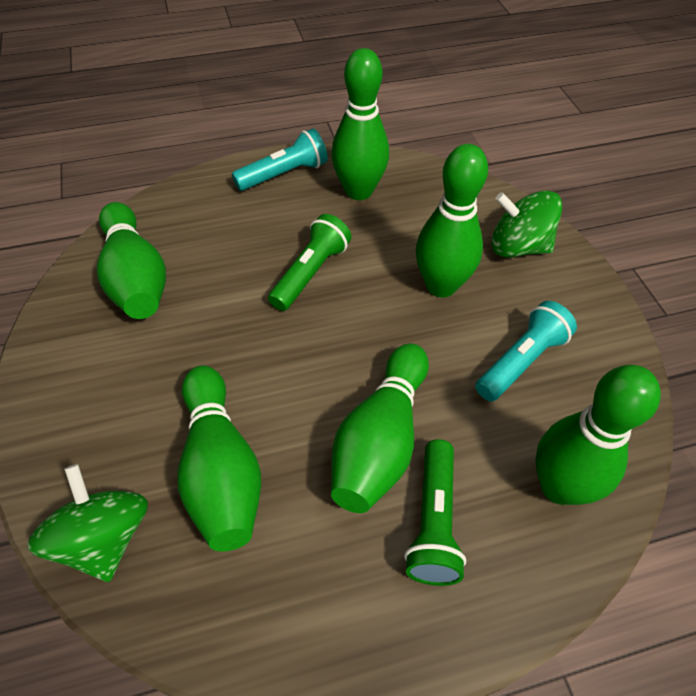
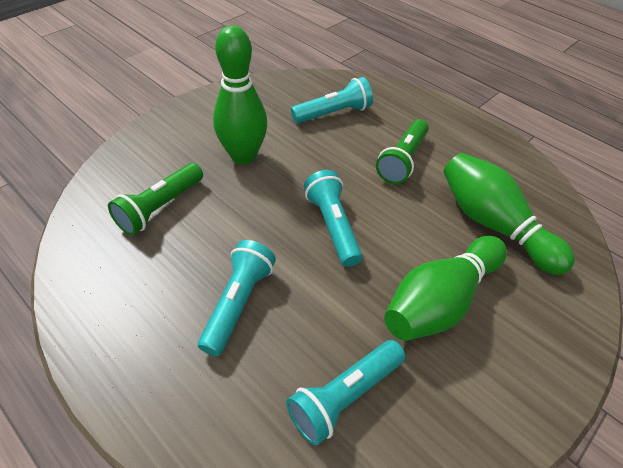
green bowling pin: [97,202,166,319] [178,365,261,552] [331,48,389,200] [331,343,429,513] [416,144,488,298] [535,365,661,505] = 6 -> [213,25,267,164] [384,236,507,341] [443,153,575,275] = 3
green spinning top: [27,464,148,582] [491,190,562,258] = 2 -> none = 0
turquoise flashlight: [232,128,328,191] [475,301,577,401] = 2 -> [198,240,276,356] [286,340,405,445] [291,77,373,124] [304,170,363,267] = 4

